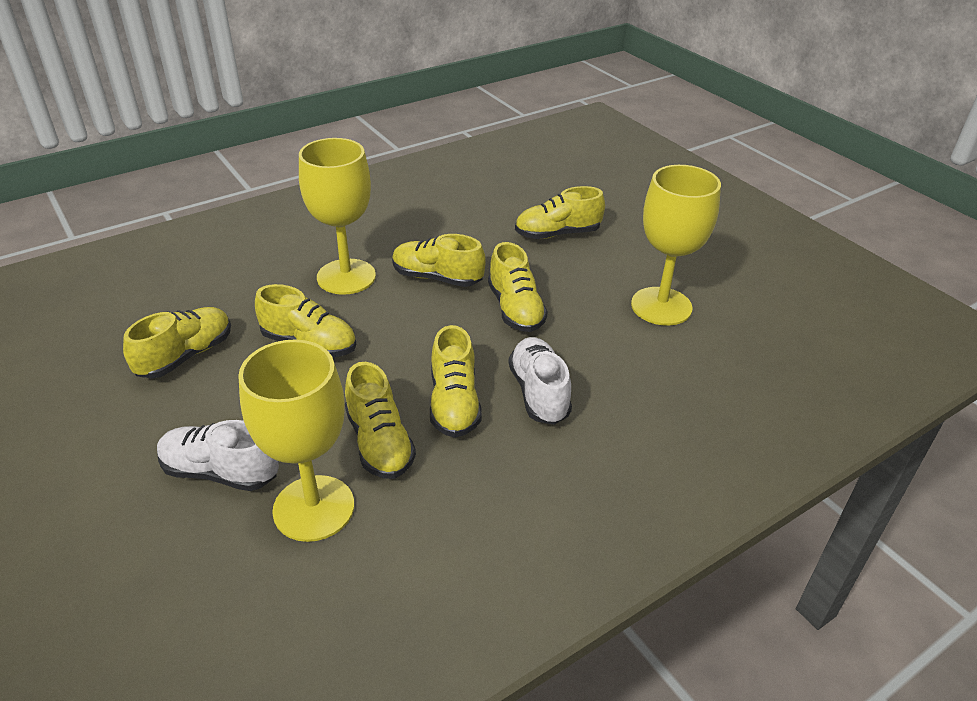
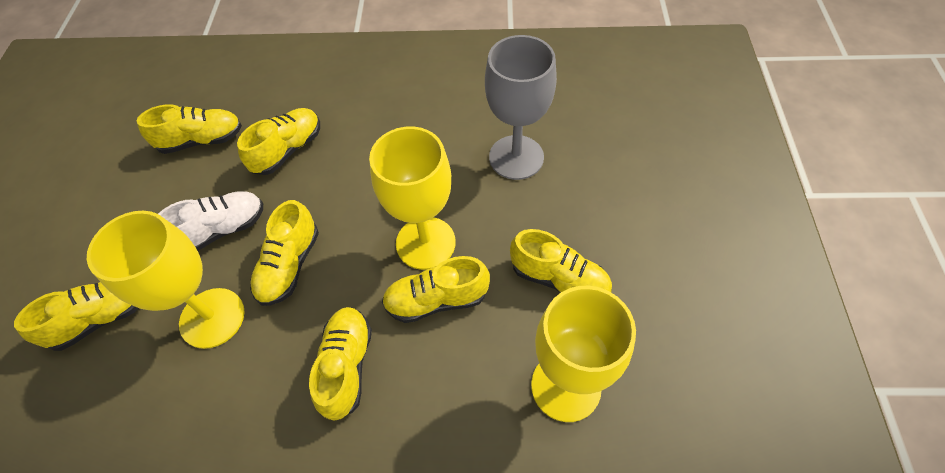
grey goblet: none = 0 -> [485,35,557,180] = 1
white shoe: [157,420,279,491] [509,337,572,425] = 2 -> [158,191,263,251] = 1

